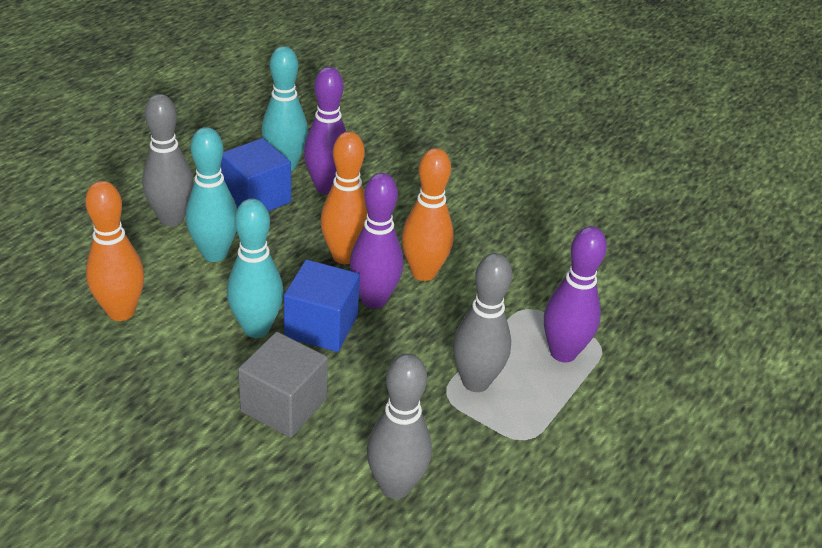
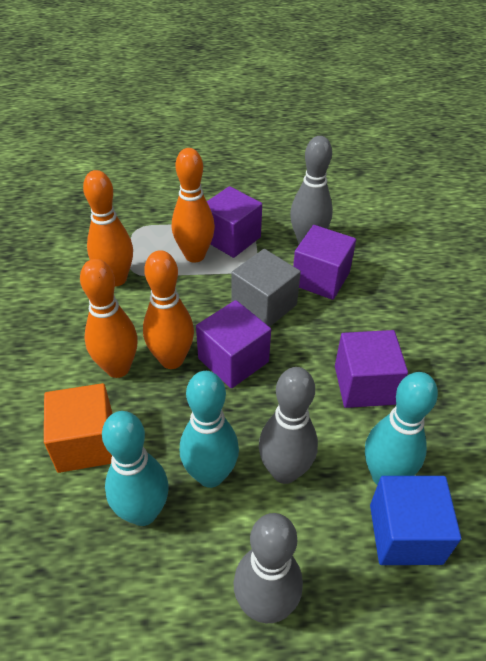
blue cube: [221,138,291,211] [284,260,360,352] = 2 -> [370,476,461,565] = 1
orange bowling pin: [85,181,144,321] [320,131,368,264] [402,148,454,281] = 3 -> [80,259,138,378] [83,170,133,287] [143,250,194,369] [172,148,215,263] = 4
orange cube: none = 0 -> [44,383,113,473] = 1
purple bowling pin: [304,67,346,194] [350,173,403,308] [544,226,607,363] = 3 -> none = 0
purple cube: none = 0 -> [196,300,271,388] [207,186,262,258] [293,225,356,300] [335,330,408,408] = 4

